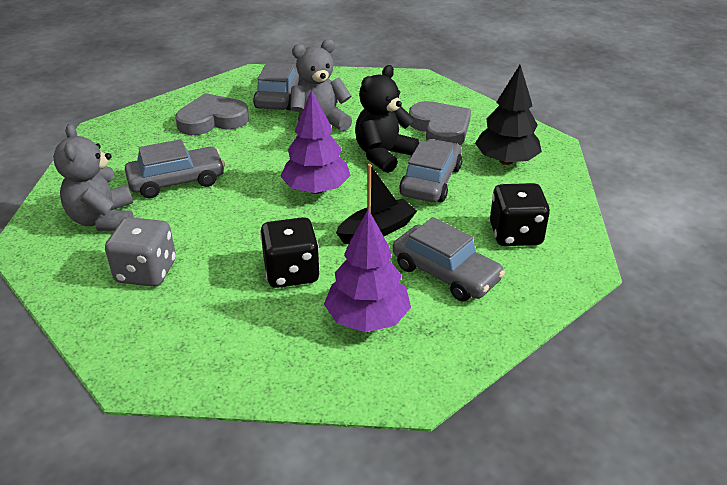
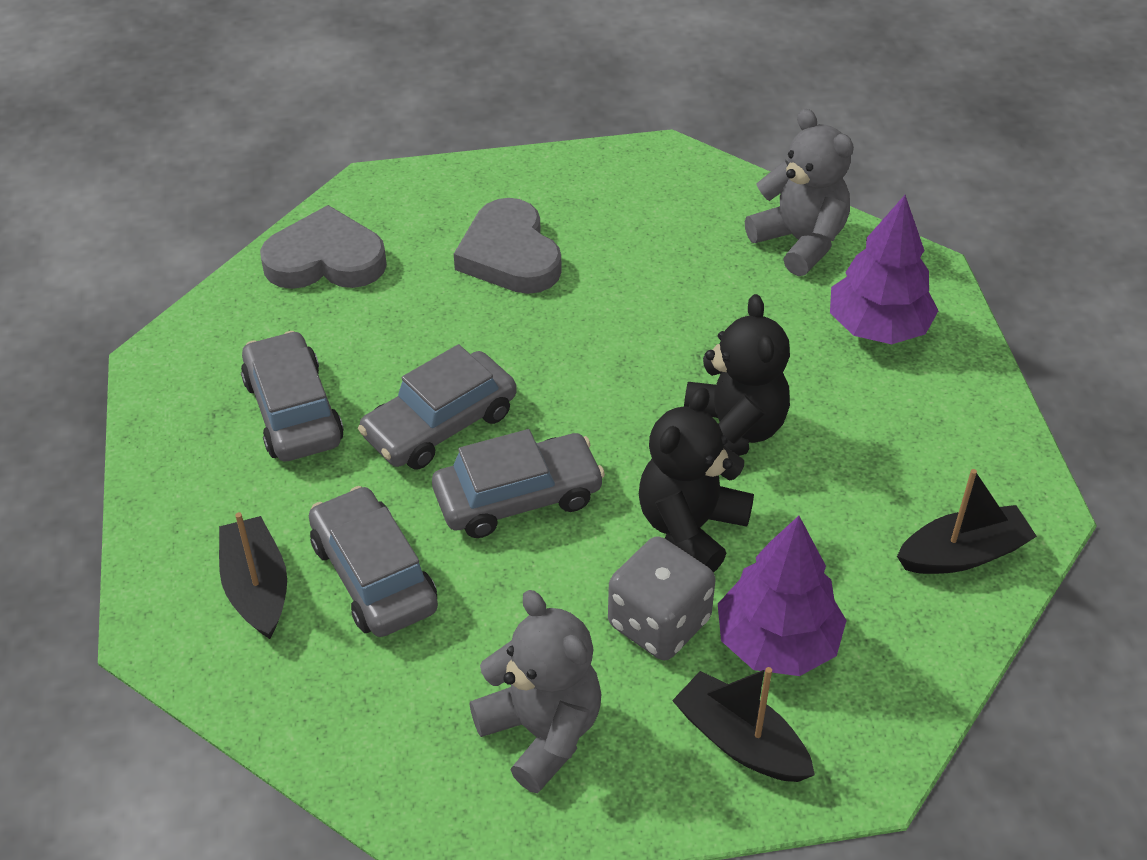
black boat: [336,164,417,244] = 1 -> [219,512,287,639] [672,667,815,782] [897,469,1037,574] = 3
black dice: [260,217,320,288] [490,183,550,246] = 2 -> none = 0
black teddy bear: [355,65,419,173] = 1 -> [639,387,754,572] [684,294,790,456] = 2
black tree: [475,65,542,165] = 1 -> none = 0

